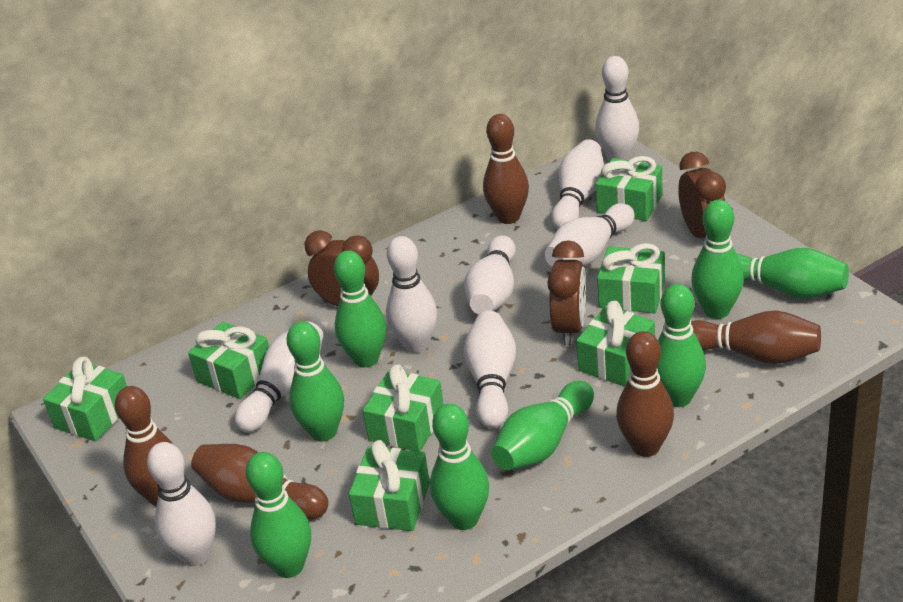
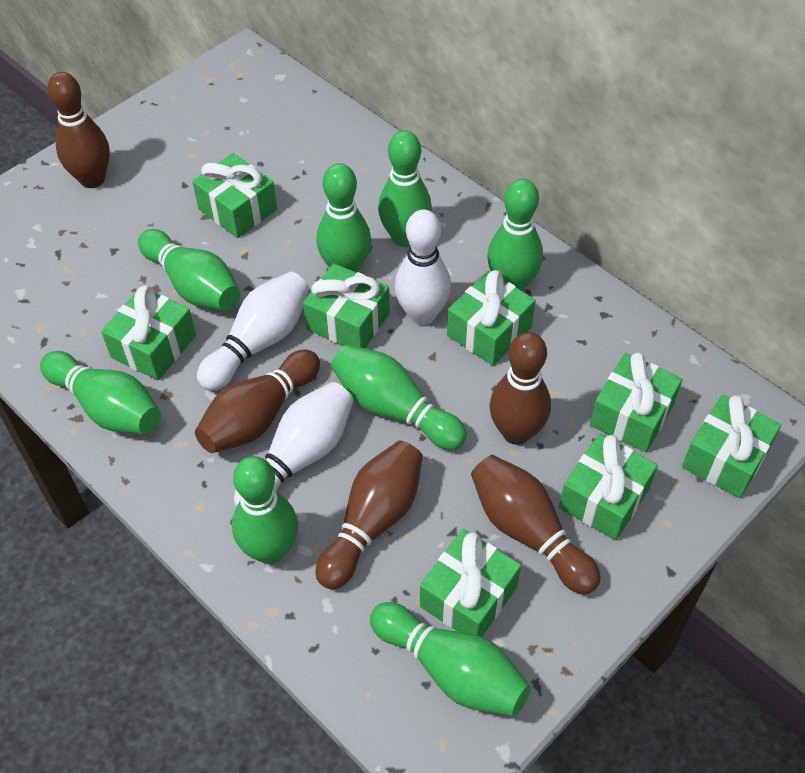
brown clock: [305,230,379,306] [547,240,586,345] [678,152,726,238] = 3 -> none = 0
green gift: [43,356,127,441] [188,322,269,399] [349,440,430,531] [363,364,444,452] [576,301,655,387] [595,156,663,221] [597,243,665,313] = 7 -> [101,285,196,380] [192,153,277,238] [303,263,390,348] [420,529,521,637] [447,270,535,366] [559,434,658,540] [590,352,682,452] [682,394,781,498] = 8
white bowling pin: [147,442,216,566] [235,321,324,432] [386,236,437,353] [464,235,516,314] [464,311,516,428] [545,203,635,267] [551,139,604,229] [595,56,639,162] = 8 -> [197,271,309,391] [234,382,354,507] [394,209,451,325] = 3

